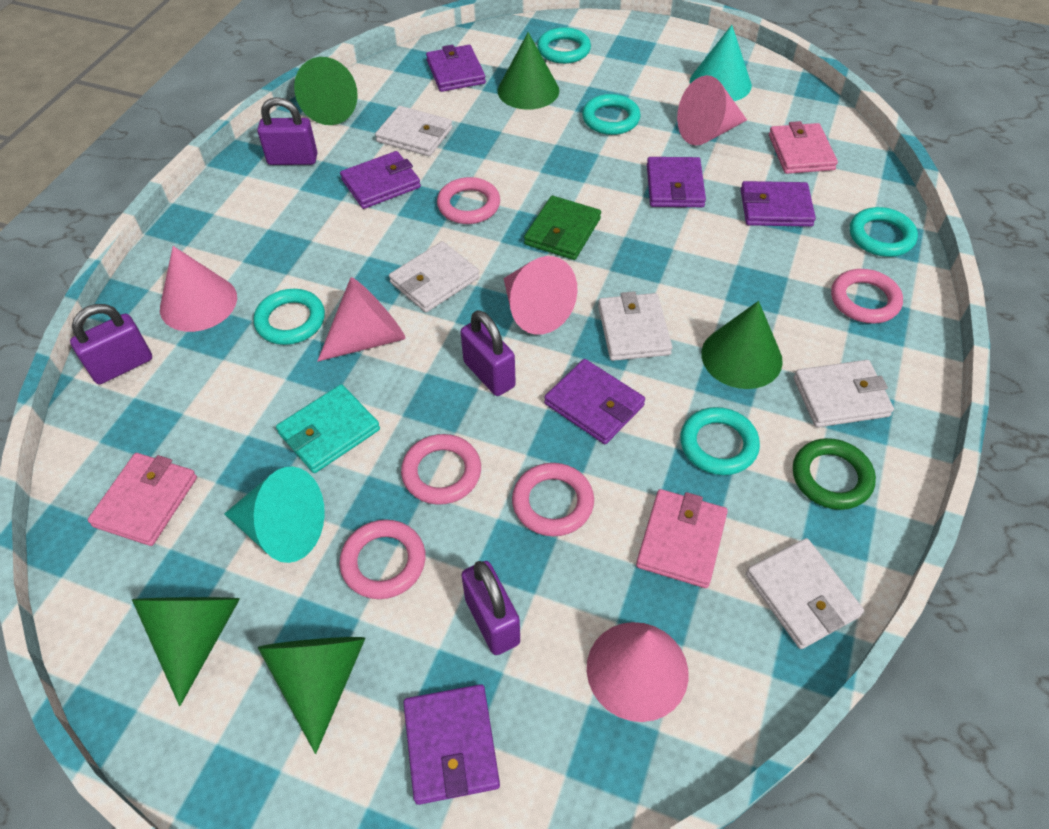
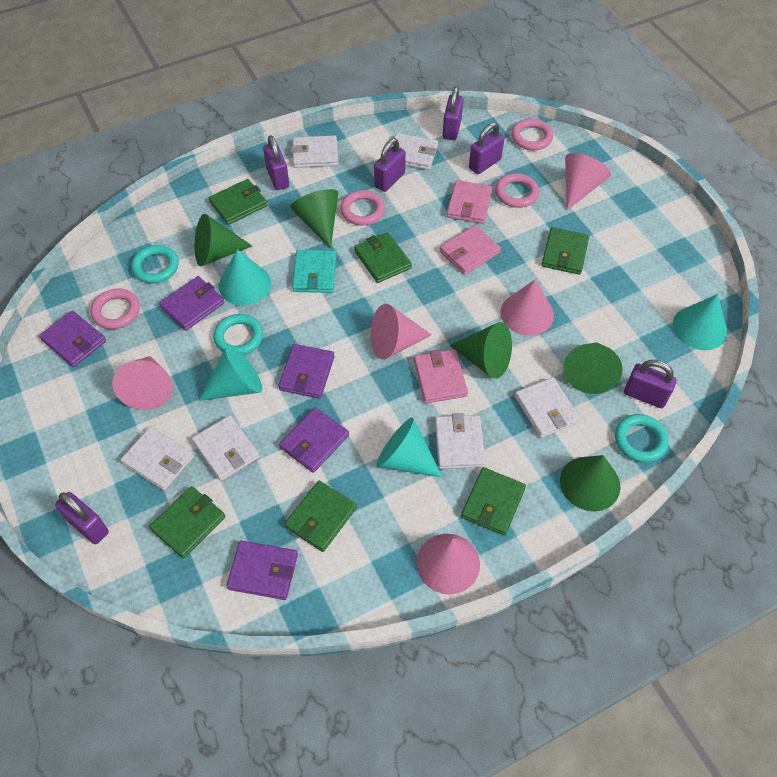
green ring: [793,438,876,510] = 1 -> none = 0
green wallet: [524,196,601,260] = 1 -> [149,486,225,558] [209,179,267,225] [284,481,357,552] [354,232,412,283] [461,467,526,536] [541,227,589,275] = 6
pink ring: [340,520,426,599] [401,434,481,505] [437,177,500,224] [512,463,594,536] [831,269,903,324] = 5 -> [90,289,140,329] [340,190,385,226] [495,173,539,208] [511,119,553,151] = 4
purple padlock: [70,304,152,384] [257,97,317,165] [461,310,516,396] [461,561,520,655] = 4 -> [55,492,109,544] [263,135,289,190] [374,138,406,192] [443,86,464,140] [469,122,505,174] [624,360,677,408] = 6
purple wallet: [340,151,421,209] [403,684,500,805] [426,45,486,92] [544,359,645,444] [647,157,706,207] [741,181,816,227] = 6 -> [39,310,106,367] [159,276,225,331] [226,541,298,600] [278,344,335,399] [279,407,349,473] = 5
turquoise cone: [224,467,325,563] [689,25,752,101] = 2 -> [199,345,262,401] [219,249,271,306] [376,417,443,478] [673,294,727,350] = 4
turquoise ring: [253,289,325,345] [537,27,591,64] [582,94,641,135] [680,407,760,475] [850,207,918,257] = 5 -> [131,245,179,283] [214,314,263,355] [615,414,669,462] = 3
white wallet: [375,106,452,156] [389,241,479,312] [598,291,672,361] [746,538,864,649] [794,360,894,427] = 5 -> [120,427,194,490] [192,415,260,481] [291,135,338,168] [390,133,438,170] [435,413,486,469] [515,377,580,438] = 6

